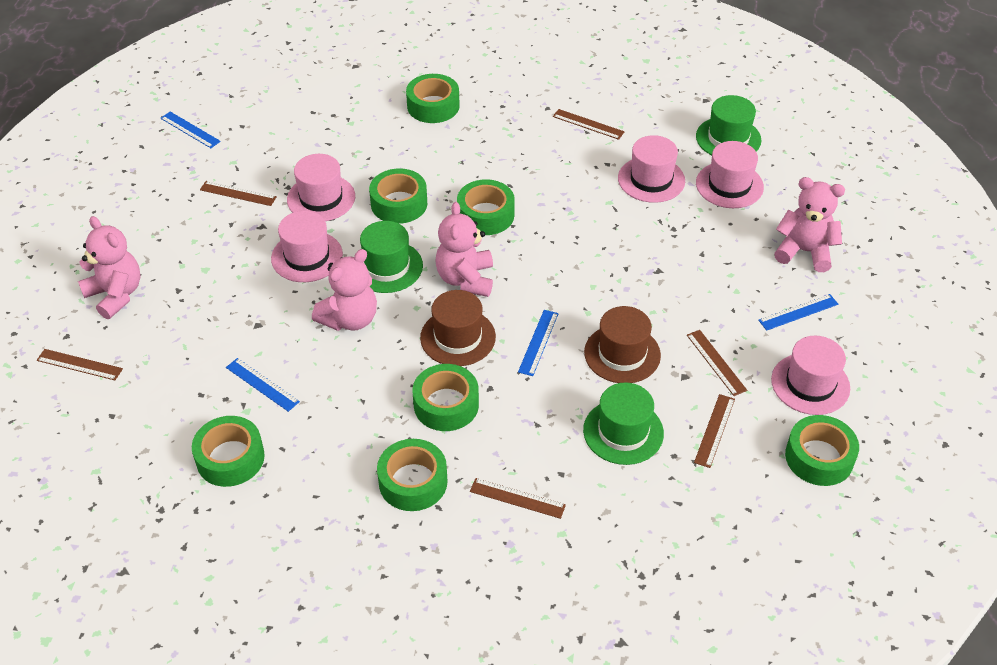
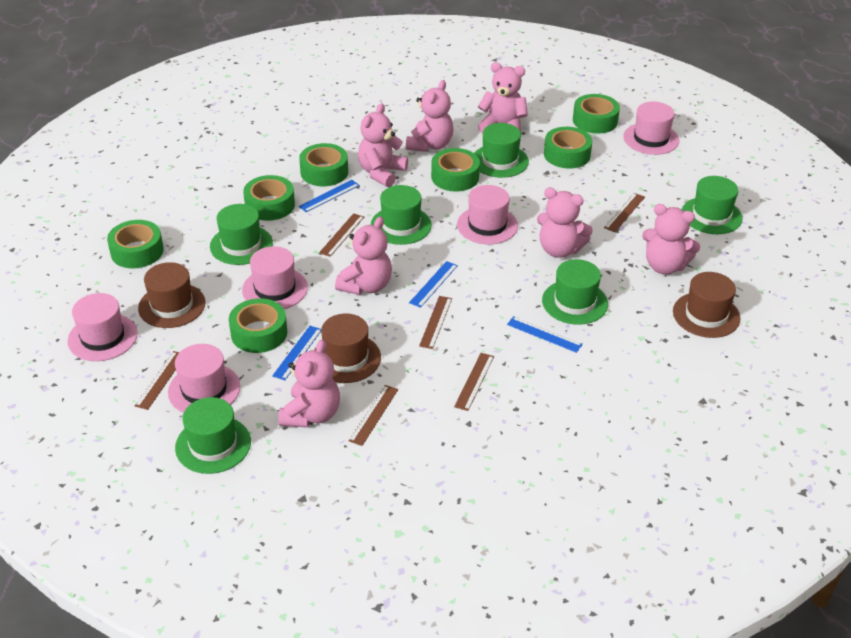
brown hat: [420,290,496,366] [584,306,661,383] = 2 -> [138,262,206,328] [314,313,381,383] [673,272,741,338] = 3
green hat: [360,221,423,293] [583,383,664,465] [696,95,762,155] = 3 -> [175,397,251,474] [210,204,273,265] [371,185,432,245] [474,123,529,178] [542,259,608,325] [682,176,743,234] = 6
pink teddy bear: [78,216,141,319] [312,249,377,331] [435,202,493,297] [774,177,845,272] = 4 -> [278,340,340,428] [335,217,392,295] [358,103,408,187] [406,80,453,152] [478,62,528,134] [537,188,593,258] [642,204,700,274] = 7

